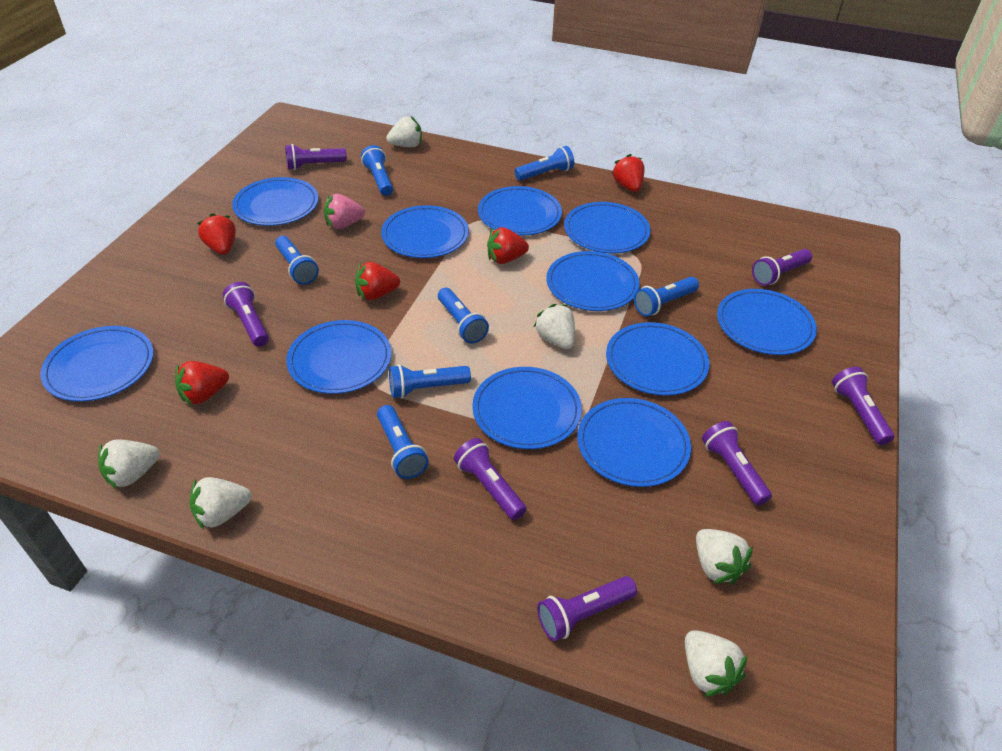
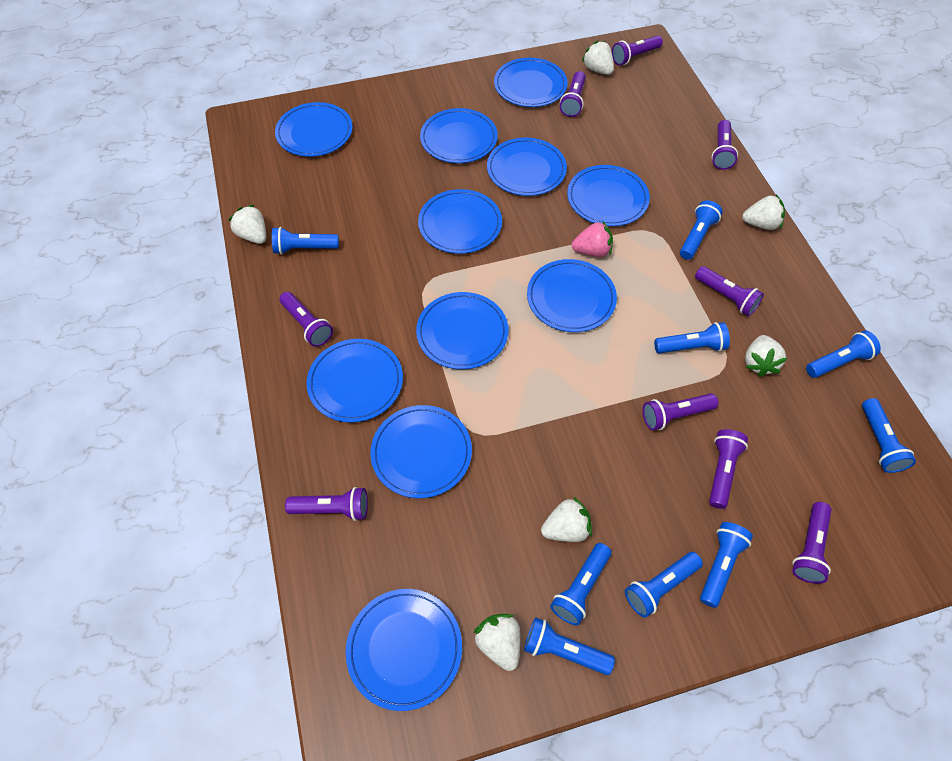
blue flashlight: [275,236,319,285] [361,145,393,196] [377,405,429,479] [389,364,471,398] [438,288,489,343] [515,146,574,181] [634,277,699,316] = 7 -> [272,227,339,255] [524,617,615,675] [550,543,612,625] [625,552,703,618] [654,322,730,353] [680,200,723,260] [700,522,753,608] [806,331,881,378] [862,398,916,473] = 9
purple flashlight: [223,282,269,347] [285,144,347,170] [454,438,527,520] [537,576,637,641] [702,421,772,506] [752,249,812,286] [832,367,894,445] = 7 -> [279,292,333,347] [285,487,368,521] [560,71,586,117] [612,36,663,65] [643,393,719,431] [695,266,764,316] [709,429,748,509] [712,120,738,170] [792,502,832,584] = 9
red strawberry: [175,361,229,405] [197,213,236,255] [355,262,400,300] [487,227,529,264] [611,154,645,192] = 5 -> none = 0

